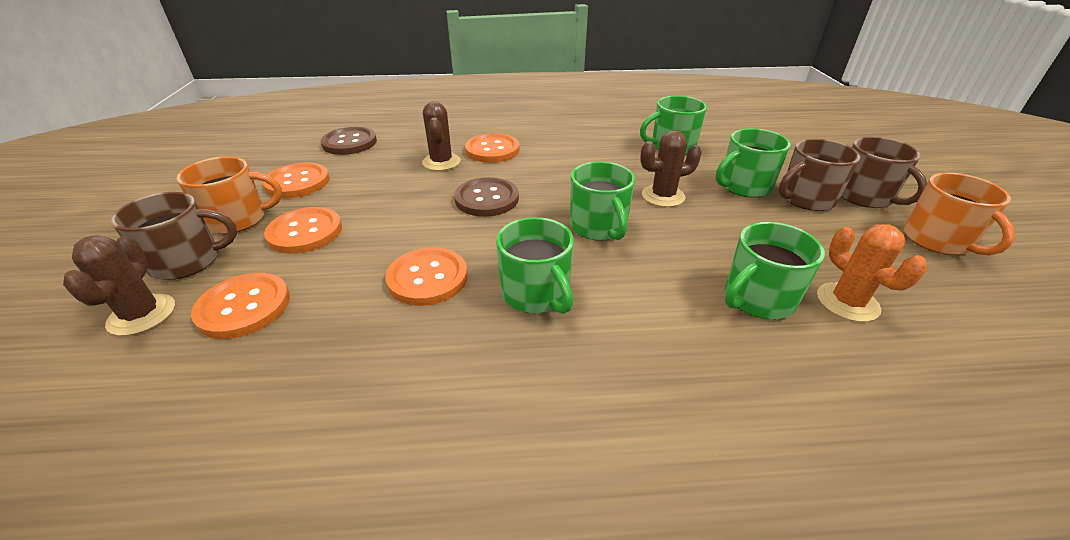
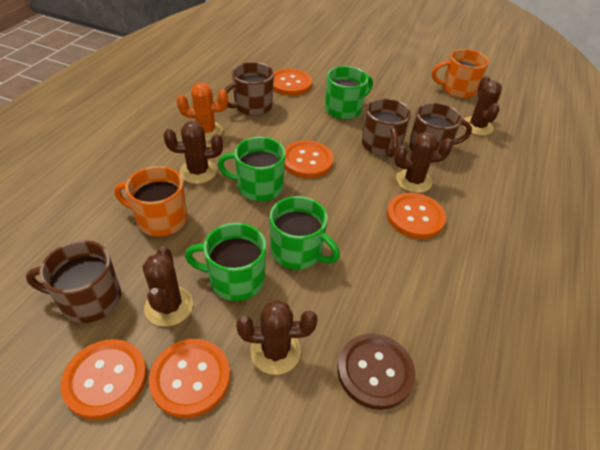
brown button: [321,127,377,155] [454,177,519,217] = 2 -> [338,333,415,410] = 1
brown cactus: [63,236,175,336] [422,101,461,171] [640,130,702,207] = 3 -> [143,247,193,327] [164,121,223,184] [236,300,317,375] [394,132,453,193] [462,76,502,136] = 5
brown mug: [111,192,237,280] [779,139,861,211] [841,136,927,208] = 3 -> [26,240,121,323] [224,62,274,116] [362,98,411,157] [409,102,472,151] = 4
green mug: [496,217,574,314] [570,161,635,241] [640,96,707,155] [716,128,791,198] [725,222,825,319] = 5 -> [185,223,266,301] [217,137,286,202] [269,196,340,270] [325,66,373,119] = 4

